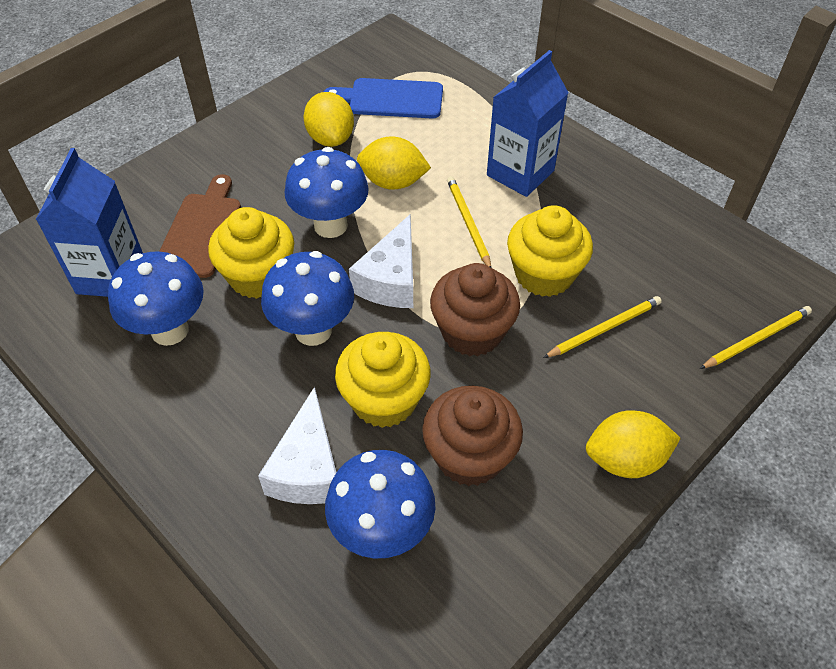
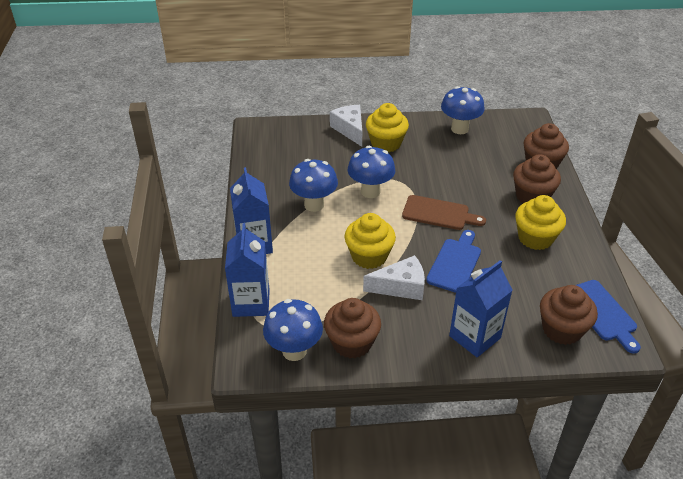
blue carton: [36,148,143,297] [487,50,569,197] = 2 -> [225,223,270,317] [230,167,273,254] [449,260,512,357] = 3
blue cutting board: [324,78,443,118] = 1 -> [426,230,481,293] [576,280,641,354] = 2
brown cupcake: [422,386,523,486] [430,263,520,356] = 2 -> [324,298,381,358] [513,154,561,203] [524,123,569,169] [540,285,598,345] = 4
yellow lemon: [304,92,354,147] [357,136,431,190] [586,410,681,478] = 3 -> none = 0
yellow pencil: [447,176,491,268] [543,296,662,358] [700,306,812,369] = 3 -> none = 0

